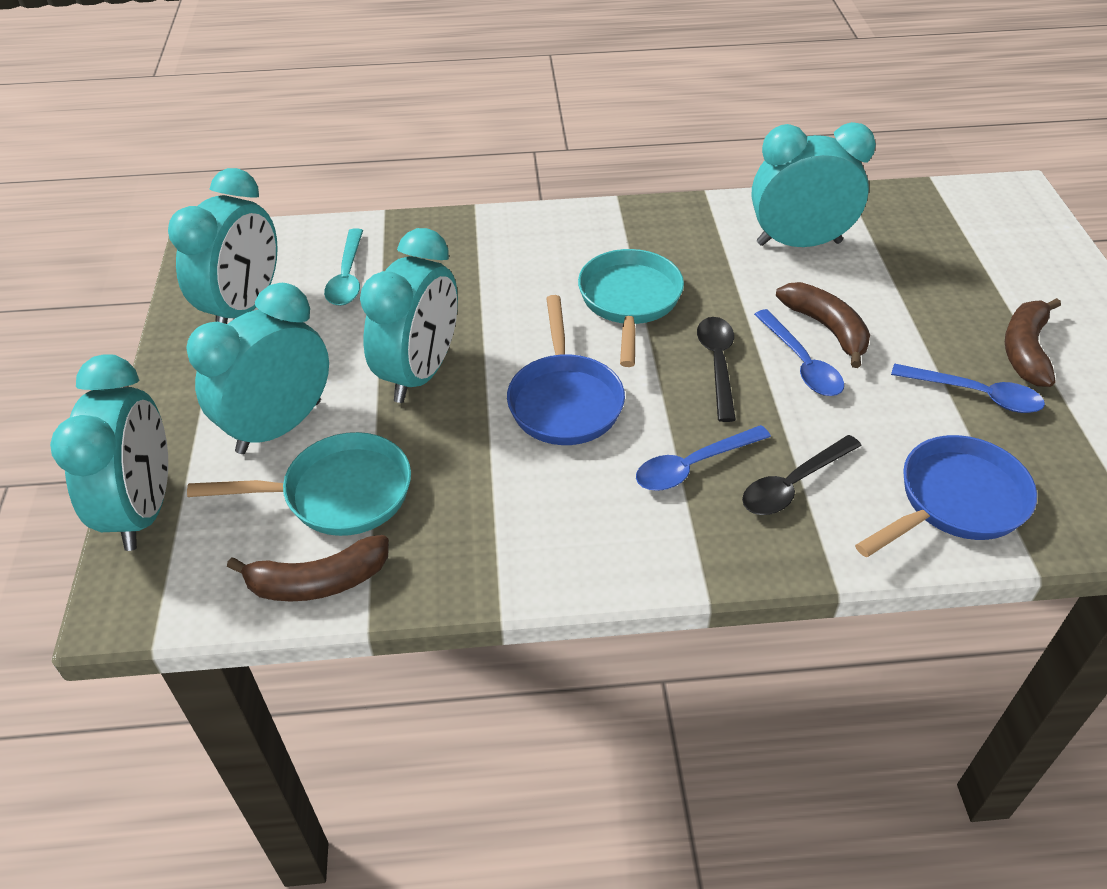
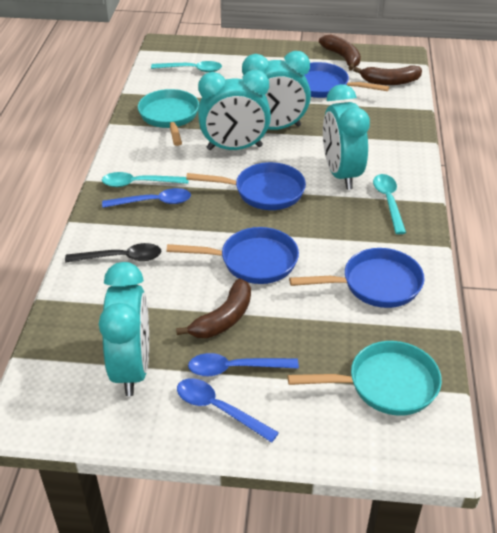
black spoon: [697,317,736,422] [742,435,862,515] = 2 -> [65,243,161,263] = 1
blue pan: [507,295,625,445] [855,435,1037,557] = 2 -> [167,227,299,284] [186,162,306,210] [289,248,425,308] [304,62,389,98] = 4
turquoise clock: [50,354,168,551] [168,168,278,324] [186,283,329,454] [360,228,458,403] [751,122,876,247] = 5 -> [99,262,149,396] [198,70,271,150] [242,51,311,130] [323,84,370,190] = 4
turquoise spoon: [324,228,363,306] = 1 -> [102,172,188,187] [151,61,222,72] [373,174,406,234] = 3

